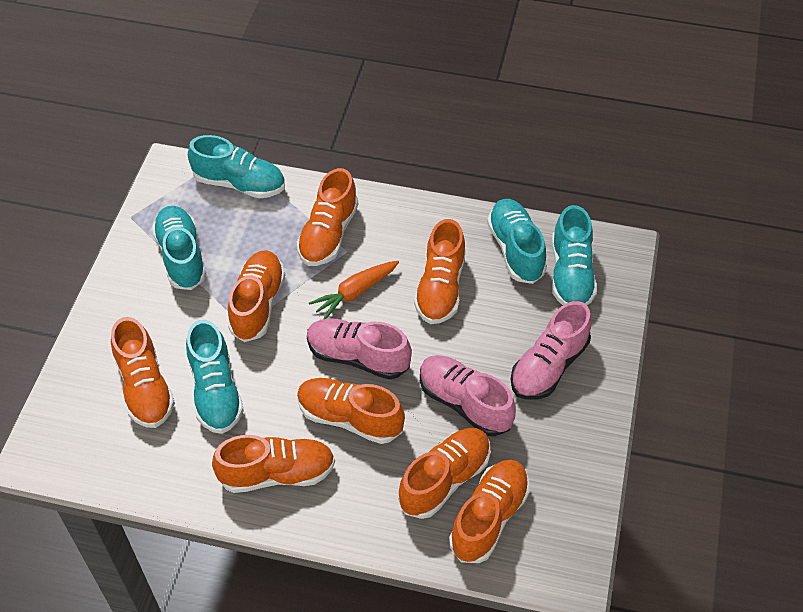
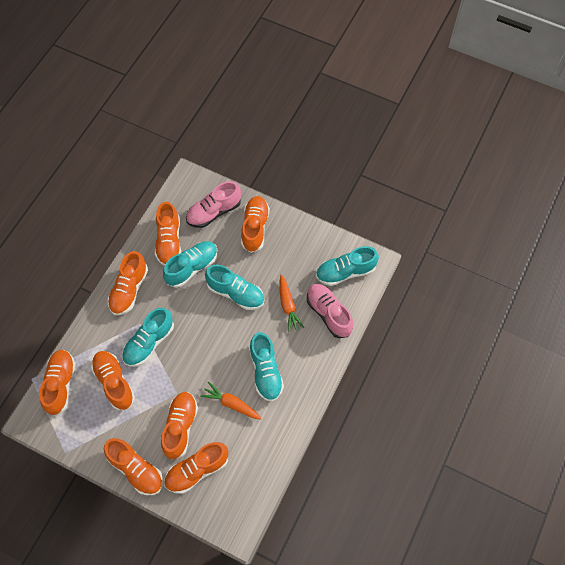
orange carrot: [309,261,399,319] = 1 -> [200,382,262,420] [280,274,304,332] = 2
pink shoe: [307,318,412,379] [420,355,516,436] [511,301,591,400] = 3 -> [186,181,241,228] [307,284,353,338] = 2

